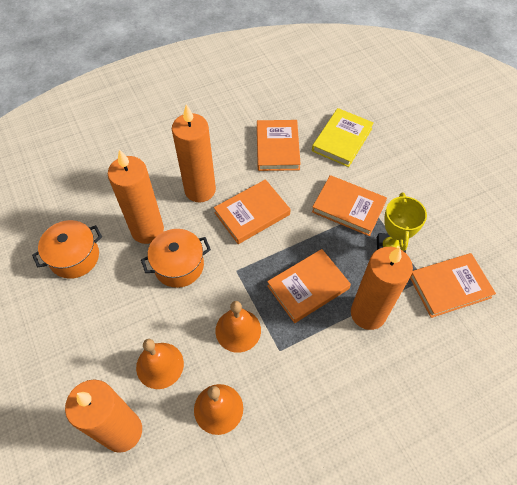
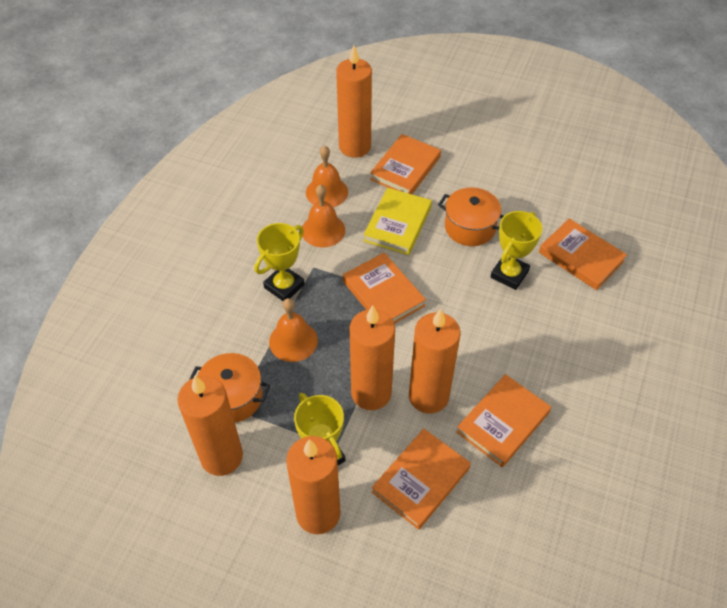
orange candle: [65,379,142,453] [108,149,164,244] [172,104,216,202] [351,247,413,330] = 4 -> [177,376,243,476] [286,436,341,534] [336,45,372,158] [350,305,395,410] [409,309,461,414] = 5
yellow trophy: [377,192,427,253] = 1 -> [254,223,305,302] [294,393,345,465] [490,211,542,290] = 3

